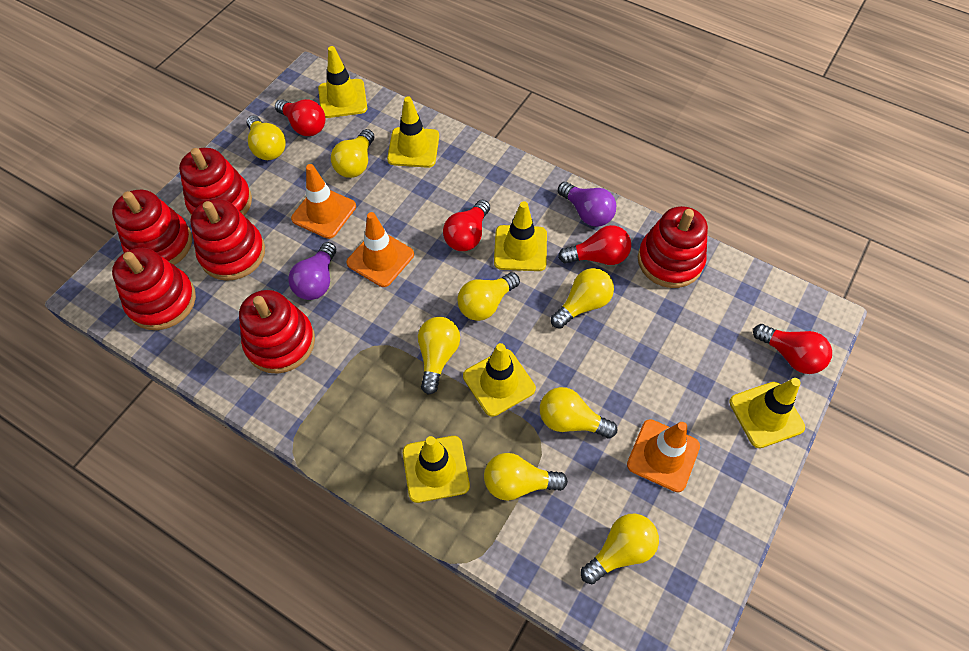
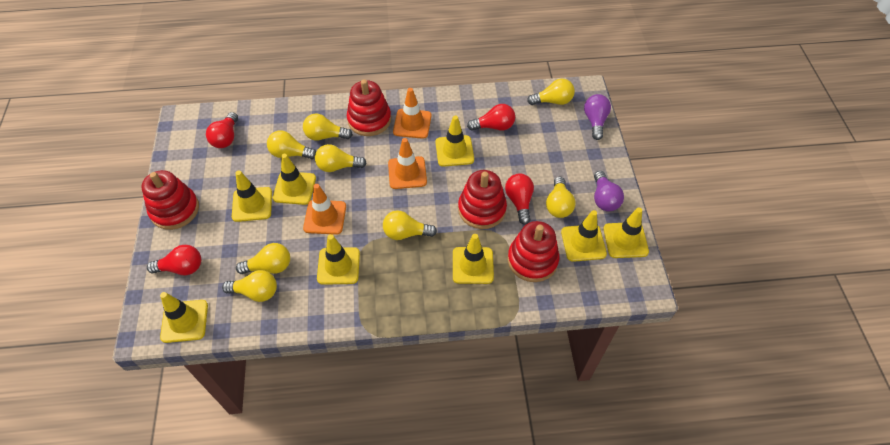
red stacking toy: [112,190,192,265] [112,248,196,330] [179,148,252,216] [190,199,265,281] [239,290,315,374] [638,206,708,288] = 6 -> [141,170,199,230] [347,79,391,136] [458,170,507,229] [508,221,559,282] = 4
yellow traffic cone: [318,46,367,118] [387,96,439,168] [403,436,470,503] [463,343,536,417] [494,201,547,271] [729,378,805,448] = 6 -> [160,292,208,343] [232,170,272,222] [273,154,316,205] [317,234,360,285] [435,115,474,167] [453,234,494,284] [561,210,607,262] [603,207,649,258] = 8

